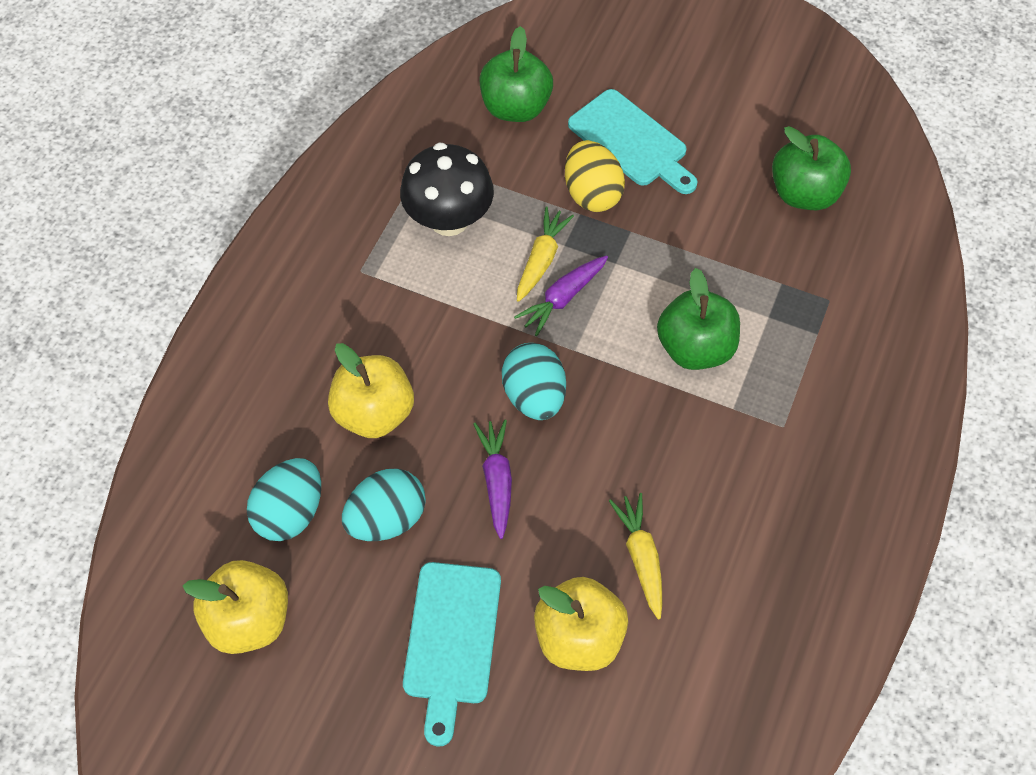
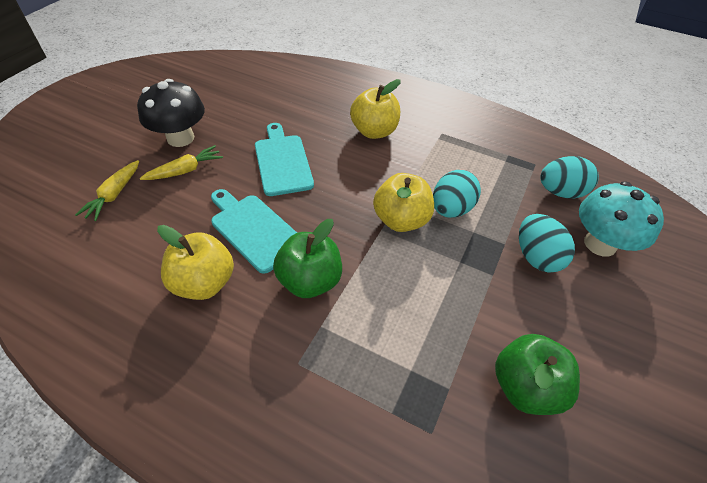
green apple: [479,26,553,122] [657,268,740,370] [772,126,851,210] = 3 -> [273,219,342,298] [495,334,580,415] = 2
purple carrot: [473,420,512,539] [514,255,608,336] = 2 -> none = 0
turquoise mushroom: none = 0 -> [579,181,664,257] = 1
yellow egg: [565,140,625,212] = 1 -> none = 0

